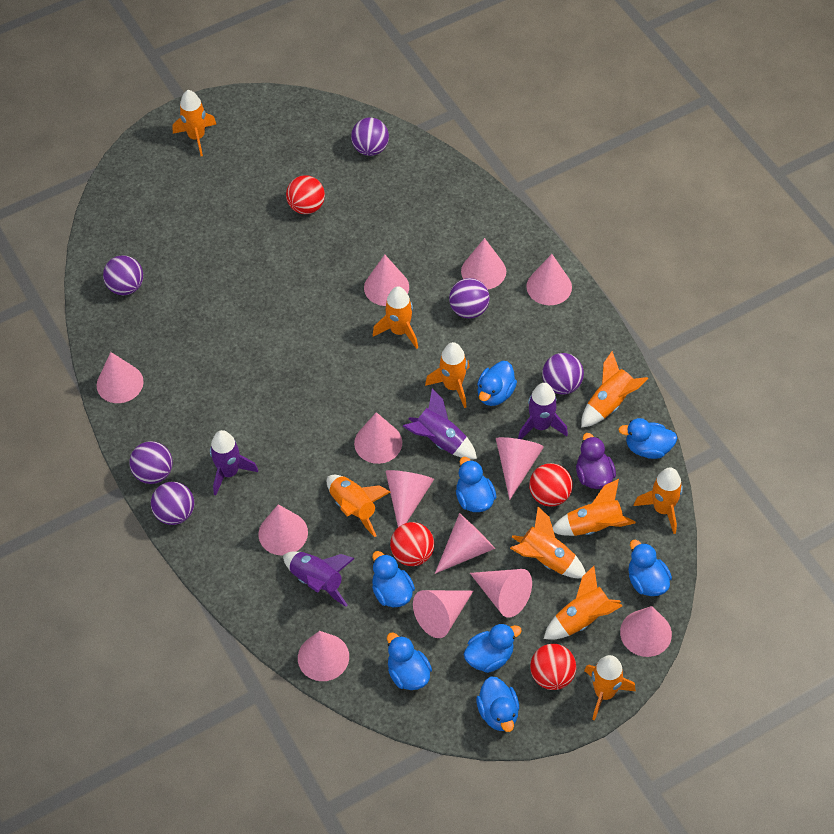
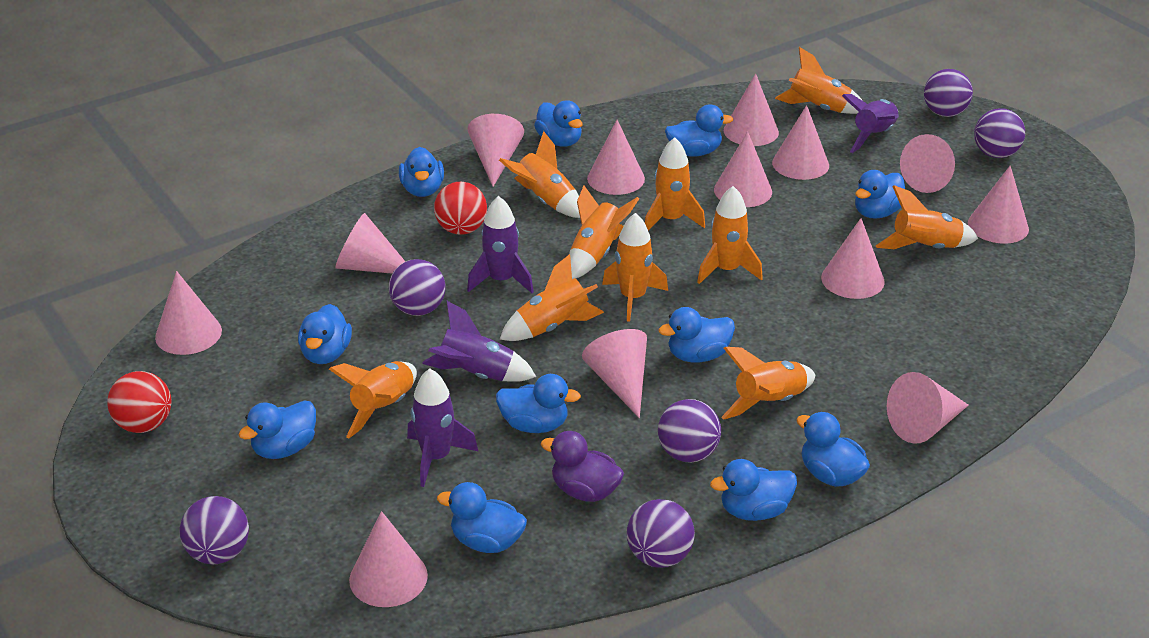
blue duck: [372,551,415,607] [387,632,432,690] [456,457,497,512] [464,623,522,673] [476,676,519,732] [477,361,517,406] [618,418,677,459] [628,540,672,596] = 8 -> [238,400,316,459] [298,304,352,364] [399,147,444,197] [437,482,527,553] [496,374,581,433] [534,100,583,146] [658,307,735,363] [665,104,733,157] [710,459,797,521] [796,412,870,487] [855,170,905,219] = 11
red ball: [286,175,325,214] [390,522,434,566] [529,463,573,507] [530,644,576,690] = 4 -> [107,371,171,433] [434,182,487,235] = 2

